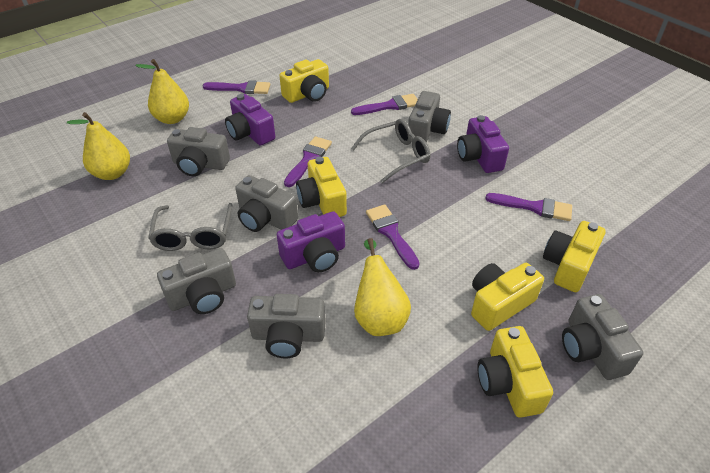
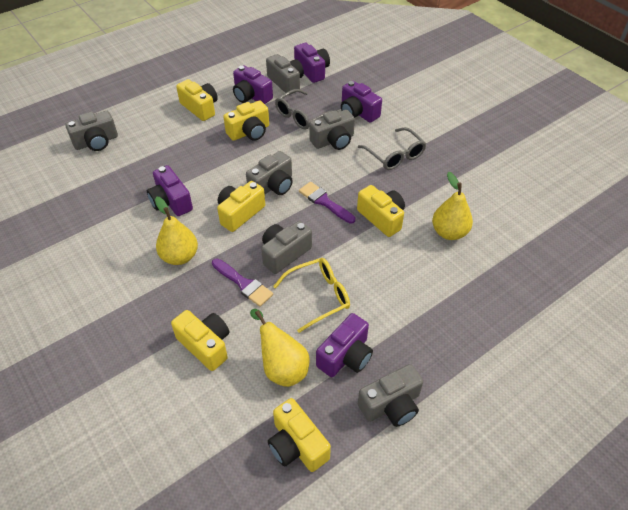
purple brush: [203,80,270,94] [284,136,332,187] [351,94,418,115] [366,204,420,270] [485,193,572,221] = 5 -> [212,258,273,307] [299,182,355,224] = 2
purple camera: [225,94,275,145] [277,211,345,272] [457,115,509,173] = 3 -> [147,165,193,216] [233,65,273,104] [294,43,330,83] [316,313,373,377] [341,81,382,123] = 5
yellow camera: [279,59,329,103] [296,157,347,217] [471,263,544,331] [478,326,553,418] [543,221,606,292] = 5 -> [171,310,229,371] [176,79,218,121] [217,181,265,232] [223,101,269,141] [268,398,331,472] [357,185,405,237] = 6
yellow glasses: none = 0 -> [273,258,350,333] = 1

